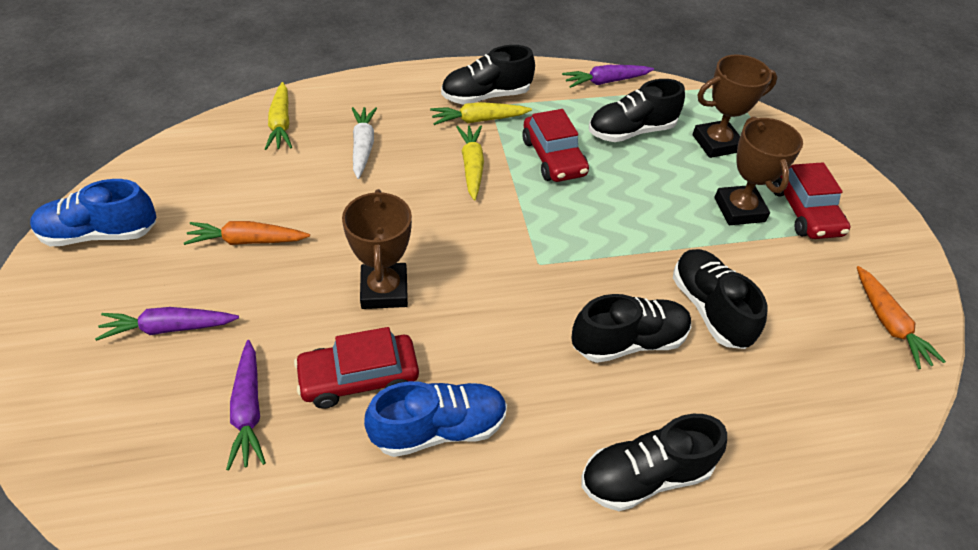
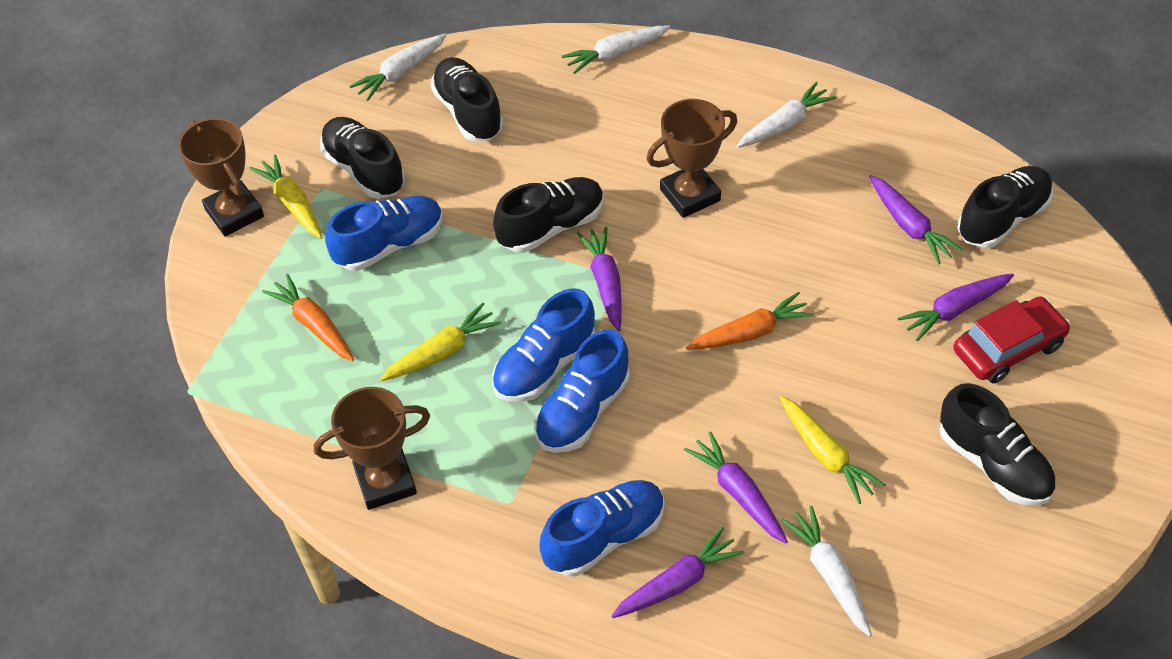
blue shoe: [30,179,156,246] [364,381,507,457] = 2 -> [325,196,443,271] [492,288,595,402] [534,329,630,453] [540,480,665,576] = 4
purple carrot: [95,307,239,341] [226,340,266,470] [562,65,654,88] = 3 -> [577,227,622,331] [611,526,744,618] [684,431,788,544] [869,175,963,265] [897,273,1014,341] = 5
red car: [294,327,419,409] [522,109,589,182] [773,162,851,239] = 3 -> [953,296,1071,383] = 1
white carrot: [352,107,377,179] = 1 -> [349,33,447,101] [562,25,671,74] [737,82,836,148] [781,506,872,637] = 4

